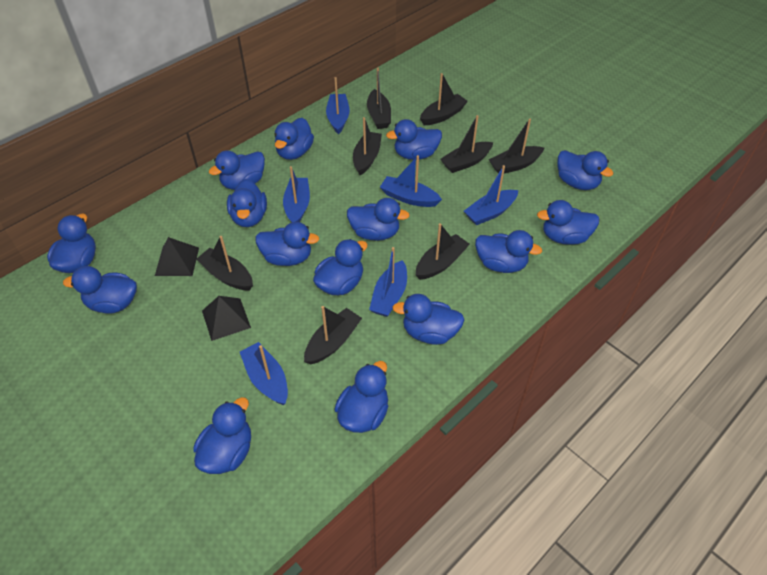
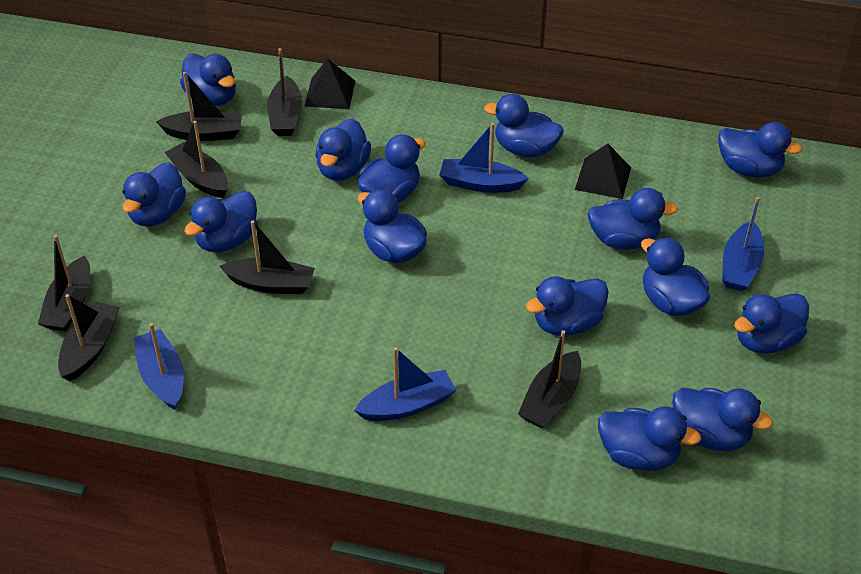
black boat: [196,236,253,291] [304,306,362,365] [353,117,382,175] [367,67,391,129] [416,223,470,280] [420,73,468,125] [440,115,493,173] [489,119,544,174] = 8 -> [38,235,90,332] [58,294,120,381] [156,72,242,141] [164,121,228,198] [220,220,315,294] [267,48,302,136] [518,330,581,428] = 7
blue boat: [240,342,288,405] [283,166,310,222] [326,77,350,134] [369,247,407,317] [380,155,442,207] [464,165,518,225] = 6 -> [134,323,184,410] [354,347,456,421] [439,123,529,193] [722,197,764,291] = 4
blue duck: [47,214,96,273] [63,266,137,314] [193,397,251,474] [209,150,265,190] [227,179,267,227] [256,222,319,266] [274,118,314,160] [313,239,368,295] [334,361,388,433] [347,198,410,241] [386,119,442,160] [392,294,464,345] [475,230,542,273] [537,200,599,245] [558,150,613,190] = 15 -> [122,162,186,227] [180,54,236,106] [184,191,258,252] [315,119,371,181] [357,189,427,263] [358,134,426,203] [484,94,564,157] [526,276,609,336] [588,188,678,250] [598,406,701,471] [641,238,710,316] [672,388,773,451] [718,122,802,178] [734,293,809,354] = 14

